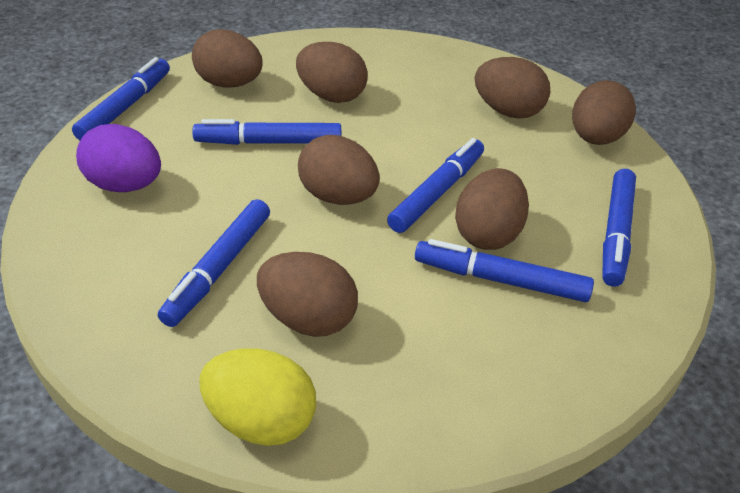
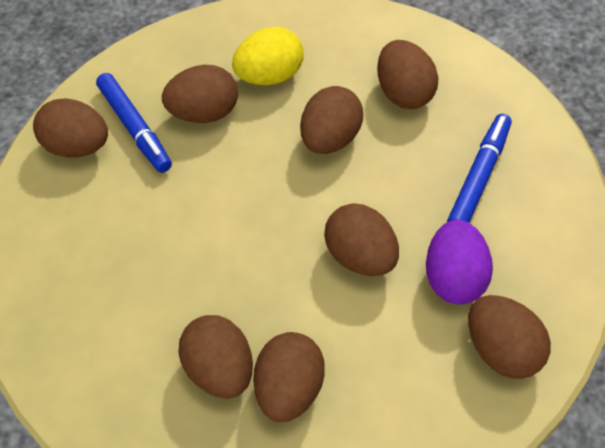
blue marker: [72,57,170,140] [158,199,270,327] [192,119,341,145] [387,138,484,233] [415,239,594,302] [602,169,636,287] = 6 -> [96,73,172,173] [447,114,512,223] = 2
brown egg: [192,29,263,88] [257,252,358,337] [296,42,368,103] [298,135,380,205] [455,168,529,250] [475,57,550,119] [572,80,636,145] = 7 -> [33,98,108,158] [162,65,238,123] [178,315,253,399] [253,332,324,422] [300,86,363,154] [324,204,399,276] [377,40,438,109] [468,295,551,379] = 8

